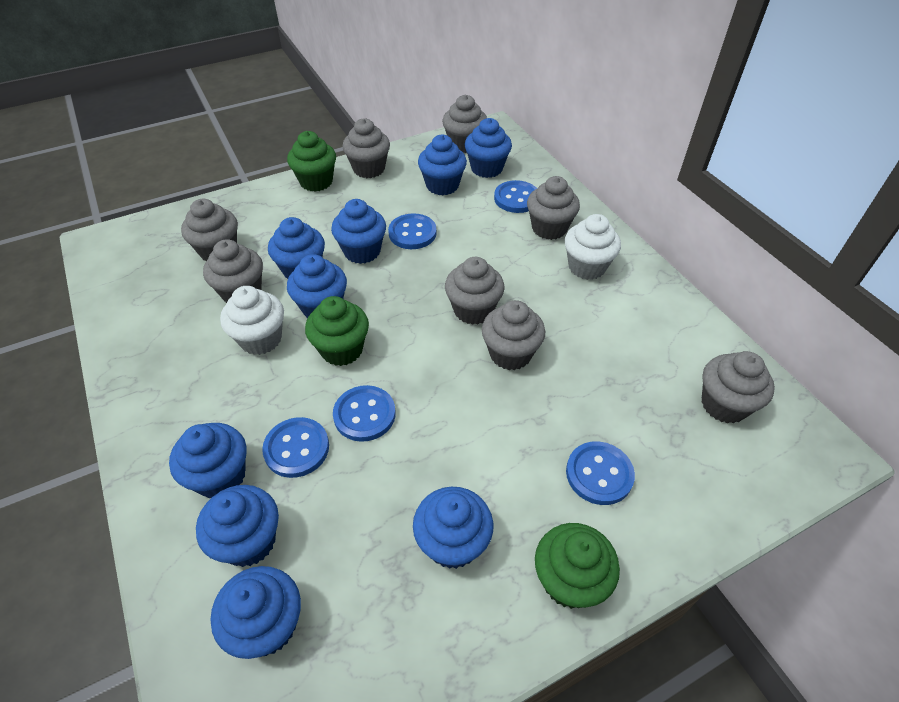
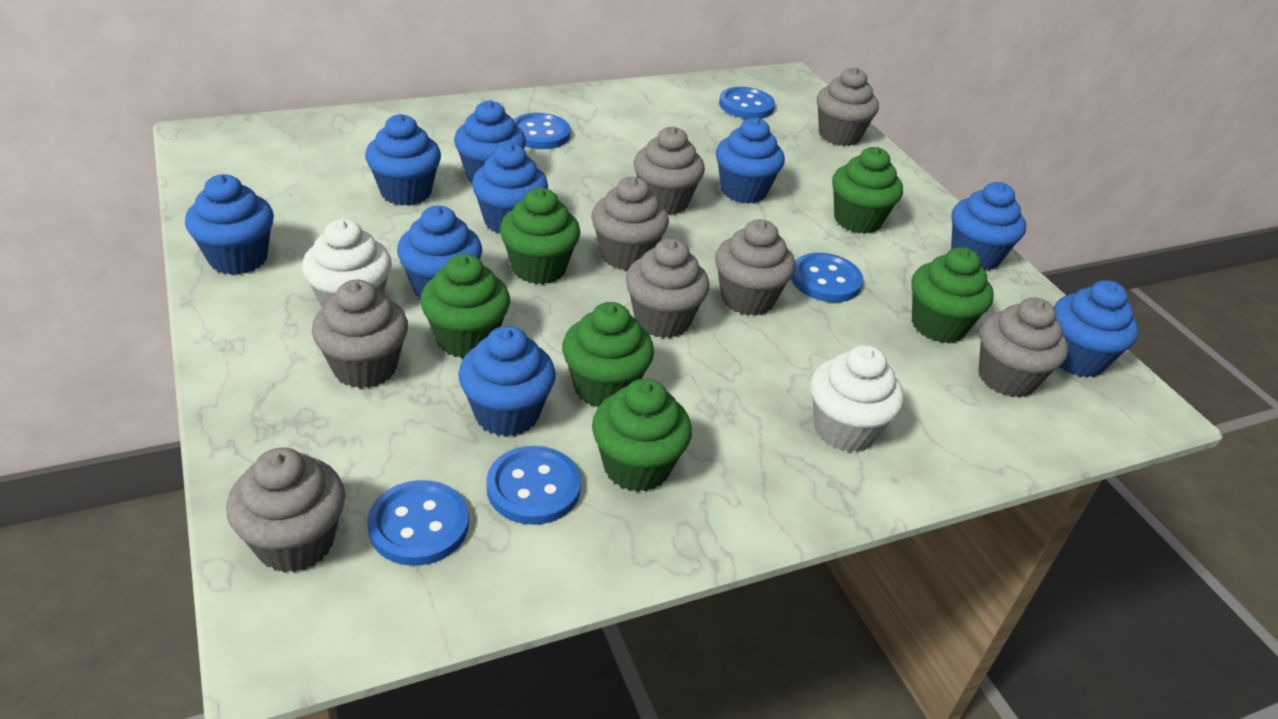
green cupcake: [287,131,336,192] [305,296,369,366] [535,523,620,609] = 3 -> [420,254,510,358] [500,188,580,284] [562,302,654,407] [592,378,692,492] [832,147,903,234] [912,247,994,343] = 6

